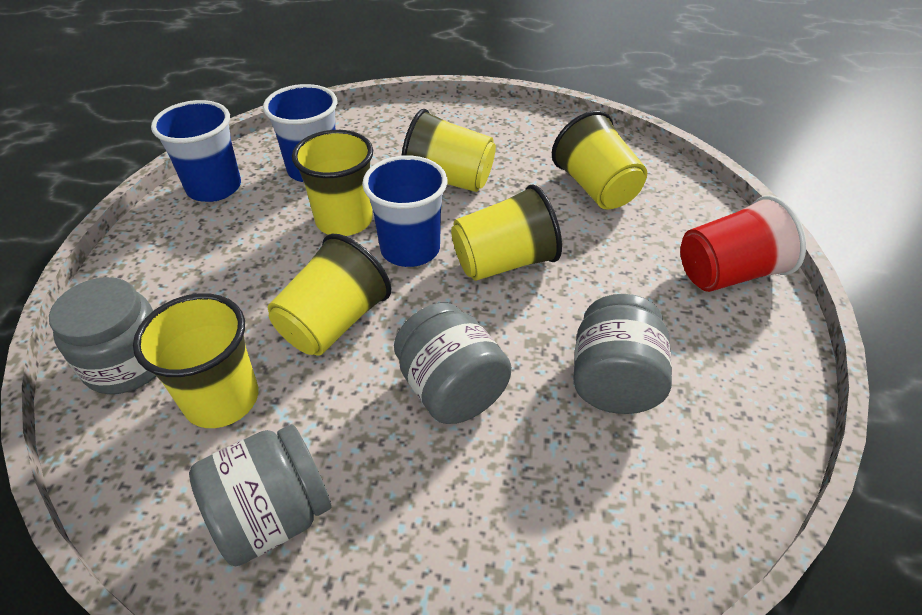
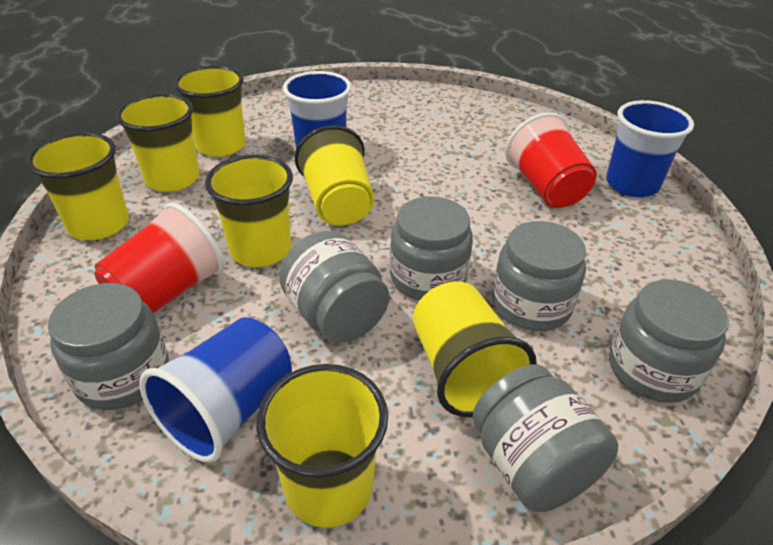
grey jar: [49,277,156,394] [189,424,332,567] [394,303,512,424] [573,294,672,414] = 4 -> [48,283,169,410] [279,231,389,343] [390,196,473,300] [473,364,618,512] [492,221,586,331] [609,280,729,403] = 6
red cup: [680,195,806,292] = 1 -> [94,203,224,313] [505,112,597,208] = 2
yellow cup: [133,293,258,428] [268,234,391,355] [292,130,373,236] [402,109,496,192] [451,184,562,281] [552,111,647,210] = 6 -> [26,132,129,240] [116,94,199,192] [174,66,246,157] [205,155,293,267] [256,364,388,528] [295,125,374,226] [413,281,537,417] = 7

